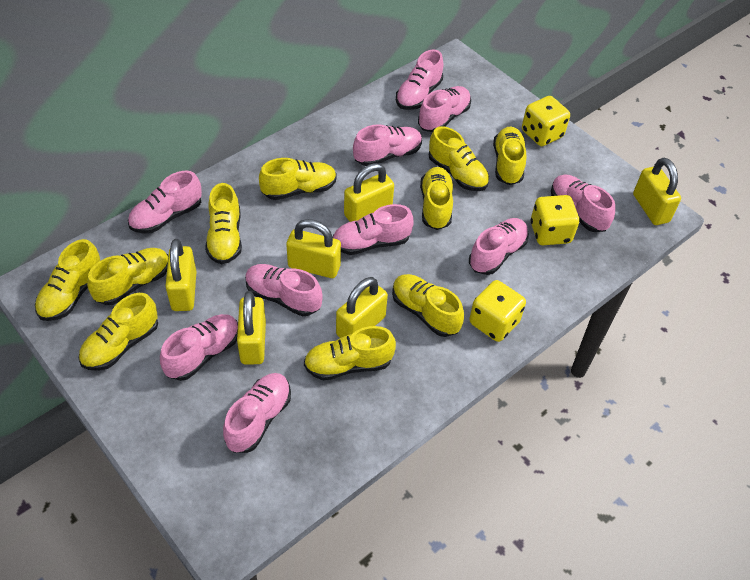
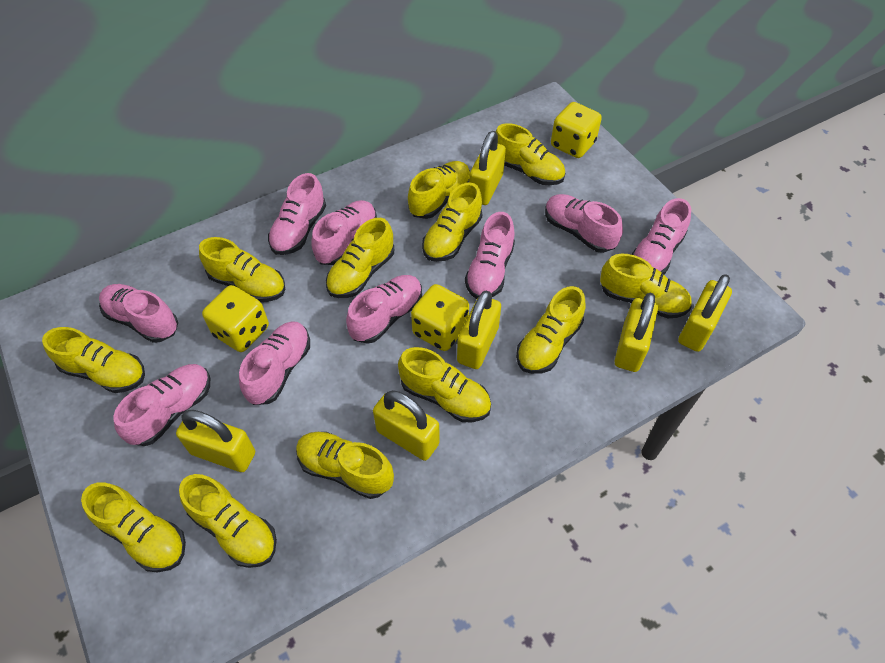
pink shoe: [128,171,202,234] [160,314,238,381] [223,373,291,453] [245,264,323,316] [333,204,414,255] [353,124,422,166] [396,50,444,110] [418,86,471,132] [469,218,529,275] [551,174,615,232] = 10 -> [99,284,178,343] [113,364,210,446] [239,321,310,405] [268,173,326,255] [311,200,377,265] [346,275,422,344] [465,212,515,299] [545,194,623,253] [631,198,691,275] = 9
yellow shoe: [35,239,100,321] [79,293,158,371] [87,248,168,305] [205,183,242,264] [259,158,337,200] [304,326,396,380] [392,274,464,337] [420,167,453,230] [429,126,489,191] [493,127,526,185] = 10 -> [42,327,145,393] [81,482,186,572] [179,474,277,568] [199,237,285,302] [296,432,394,499] [326,218,394,298] [398,347,491,422] [408,161,470,219] [422,182,482,262] [495,123,565,185] [516,286,586,374] [600,254,692,318] = 12

